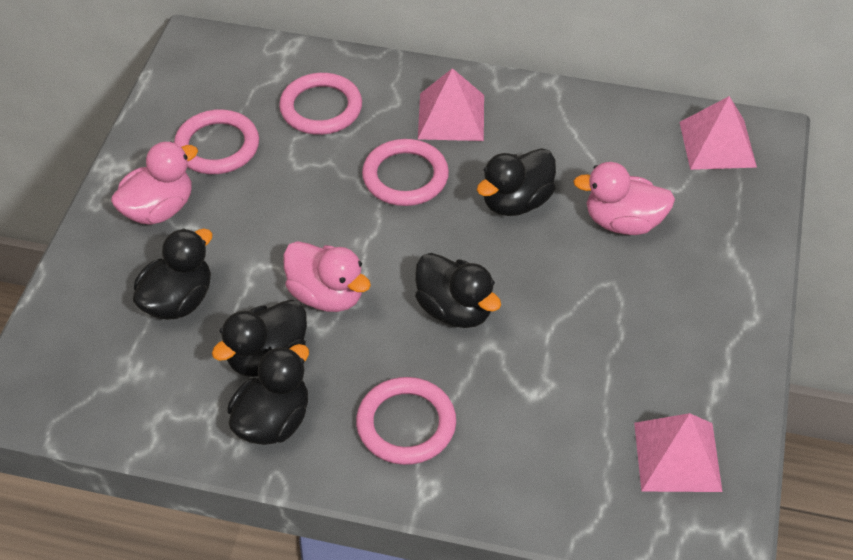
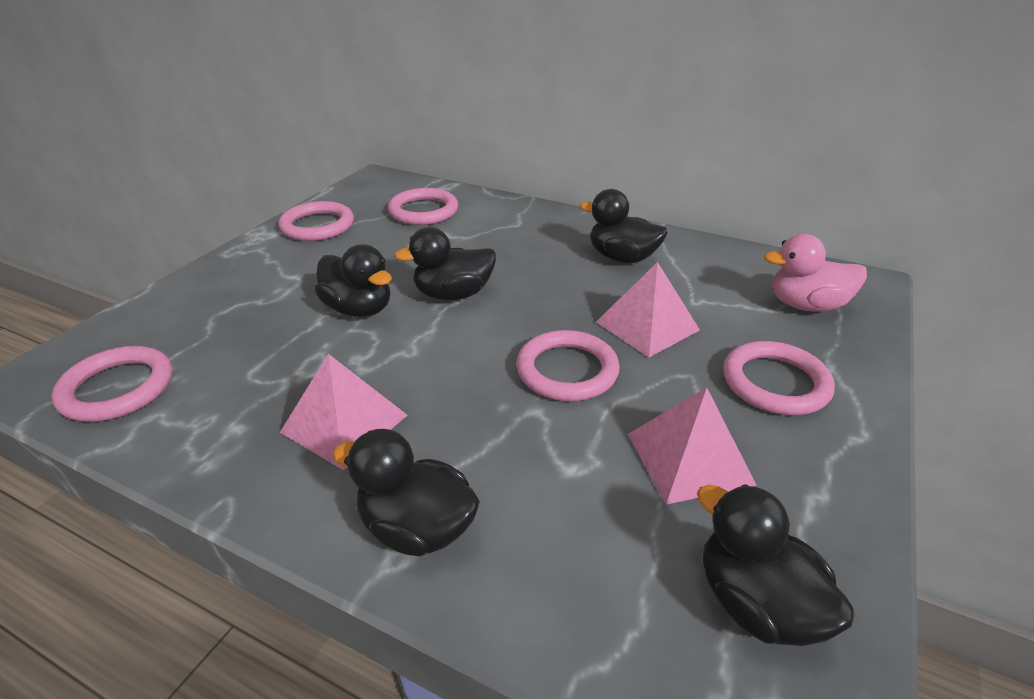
pink duck: [111,141,198,225] [283,241,371,312] [573,162,675,235] = 3 -> [764,234,867,312] = 1
pink ring: [174,110,259,174] [279,73,362,135] [356,377,456,465] [362,139,449,206] = 4 -> [51,346,173,422] [278,201,354,241] [388,188,458,225] [516,330,620,401] [723,341,835,415] = 5

